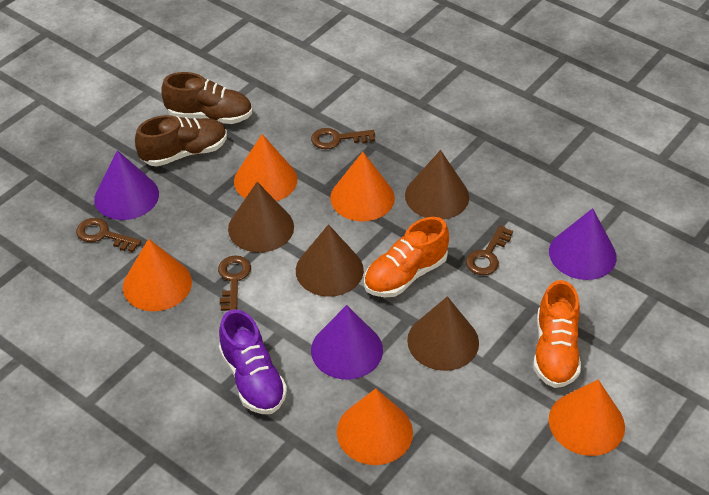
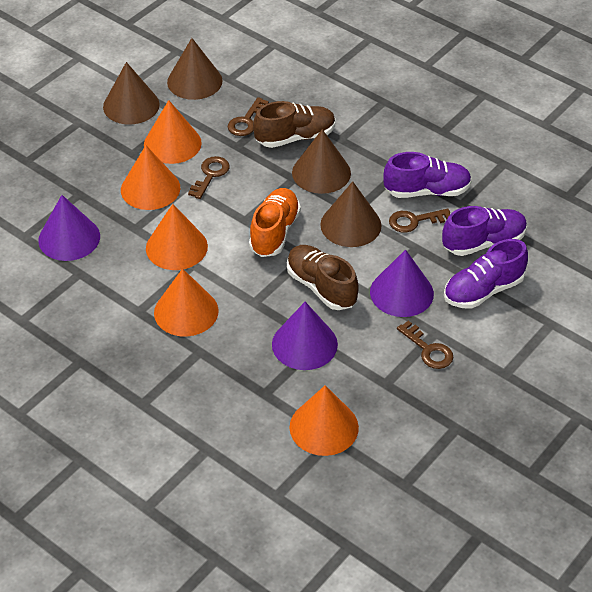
orange shoe: [364,217,449,297] [533,280,581,388] = 2 -> [249,188,301,257] = 1
purple shoe: [219,309,287,414] = 1 -> [383,152,472,198] [442,206,527,256] [444,239,528,309] = 3

